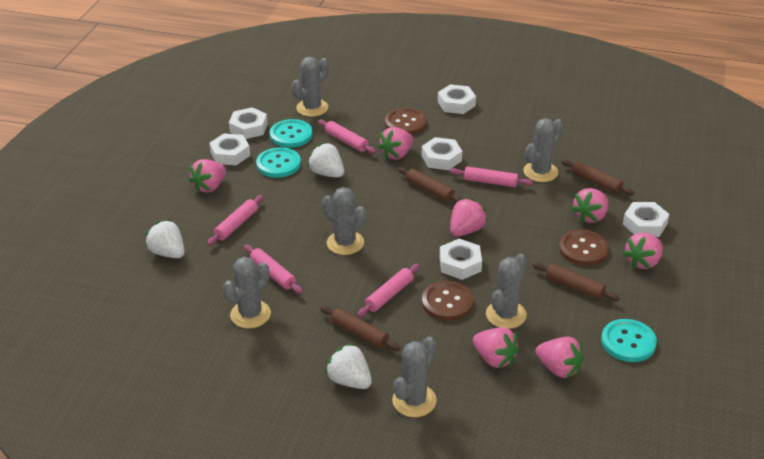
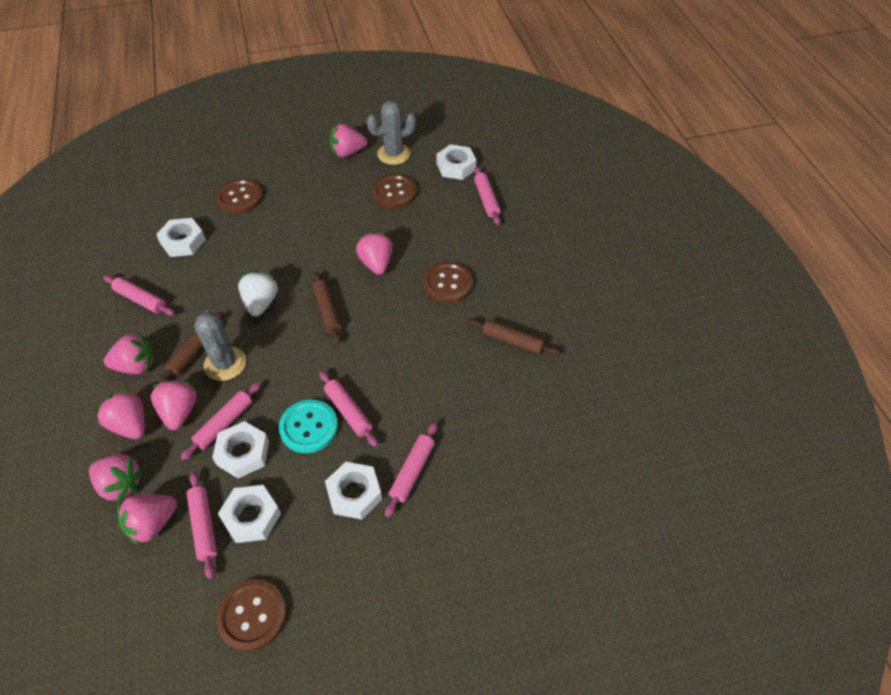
brown button: [385,108,427,135] [422,281,474,321] [559,230,609,266] = 3 -> [216,179,263,214] [216,579,287,652] [372,174,417,209] [423,262,473,303] = 4
brown rolling pin: [320,306,400,351] [398,167,461,203] [533,262,620,301] [561,159,635,196] = 4 -> [157,311,224,384] [313,271,341,344] [468,318,561,356] = 3
grey cactus: [223,257,271,328] [292,57,329,117] [322,187,366,255] [392,336,437,417] [486,254,527,329] [523,118,563,182] = 6 -> [194,311,246,381] [366,101,416,165] = 2
pink rolling pin: [207,195,263,245] [244,245,303,294] [318,119,376,154] [357,264,420,317] [450,166,533,187] = 5 -> [103,275,175,316] [180,382,261,460] [187,471,217,579] [319,371,378,447] [385,422,438,517] [474,167,501,225] = 6
turquoise button: [256,147,301,178] [270,119,313,148] [601,319,657,362] = 3 -> [279,400,338,453] = 1
white nut: [209,133,250,165] [229,107,268,139] [422,137,462,170] [438,84,476,114] [440,239,482,280] [623,202,669,237] = 6 -> [156,218,206,257] [212,421,269,478] [218,485,281,543] [325,462,382,520] [436,144,476,180] = 5
white strawberry: [145,219,185,258] [307,143,344,177] [325,343,372,389] = 3 -> [238,271,278,317] = 1

